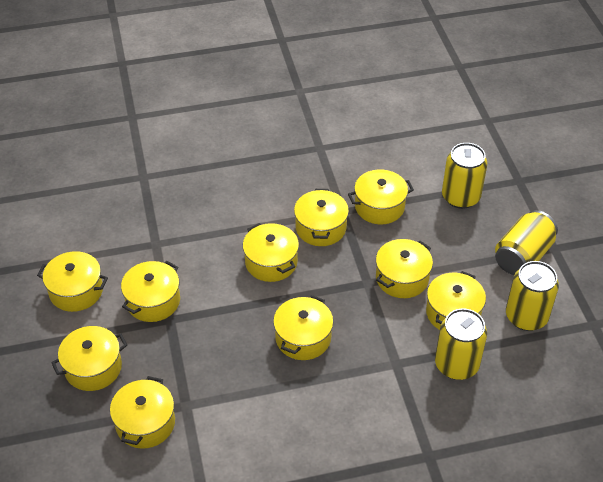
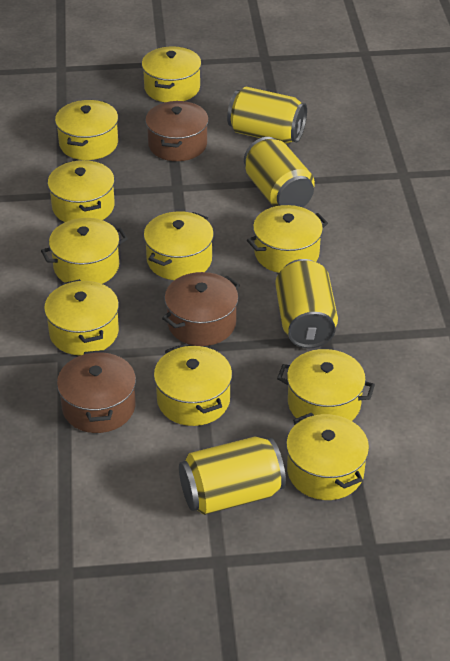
brown pot: none = 0 -> [57,350,136,433] [145,101,209,161] [162,272,240,346] = 3

